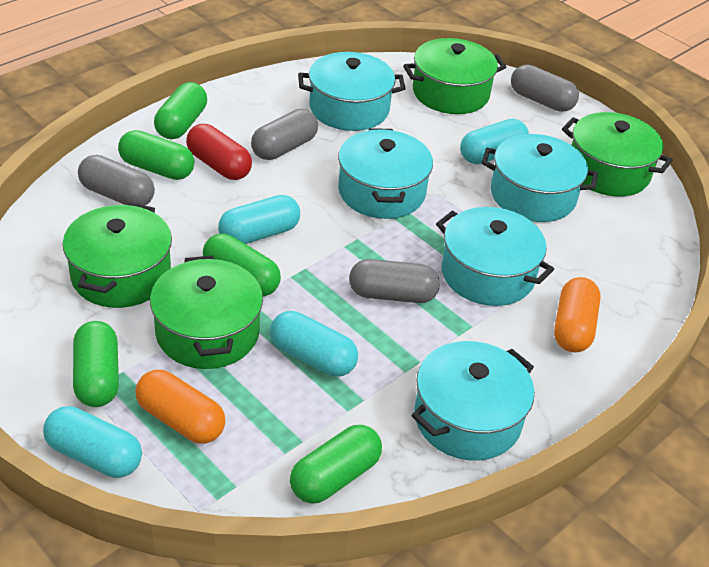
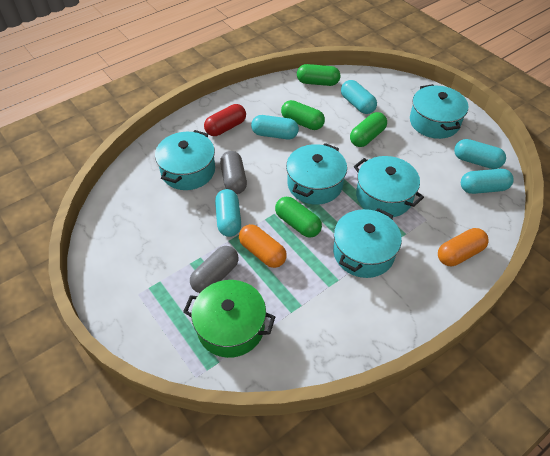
green capsule: [73,321,119,407] [118,130,194,180] [154,82,207,139] [203,234,281,297] [290,425,382,504] = 5 -> [275,197,322,237] [281,100,325,130] [297,64,340,86] [350,112,387,147] = 4
green pot: [63,202,172,308] [150,255,263,369] [403,38,506,114] [562,112,673,196] = 4 -> [183,280,275,358] = 1
grey capsule: [78,155,155,206] [251,109,318,160] [349,259,440,303] [511,65,579,112] = 4 -> [190,246,239,293] [220,151,247,194] = 2
turquoise capsule: [43,406,142,478] [218,195,300,244] [270,311,358,377] [460,119,529,164] = 4 -> [215,189,241,237] [251,115,299,139] [341,80,377,114] [454,139,506,169] [461,169,514,194] = 5

